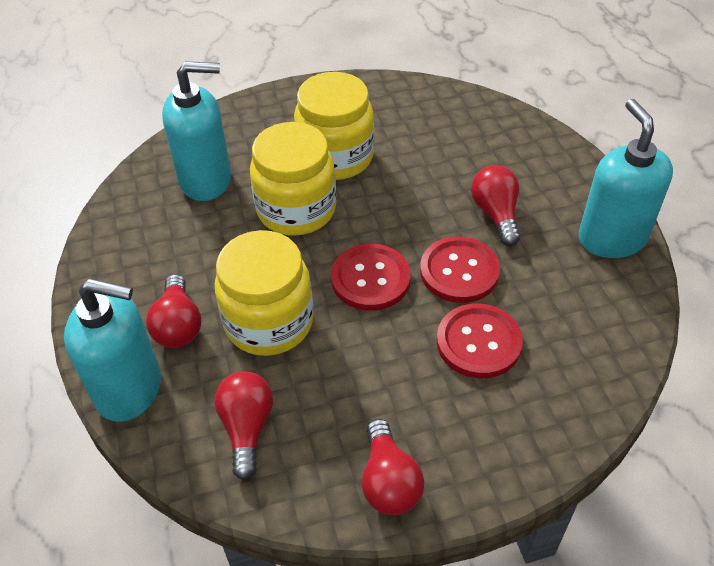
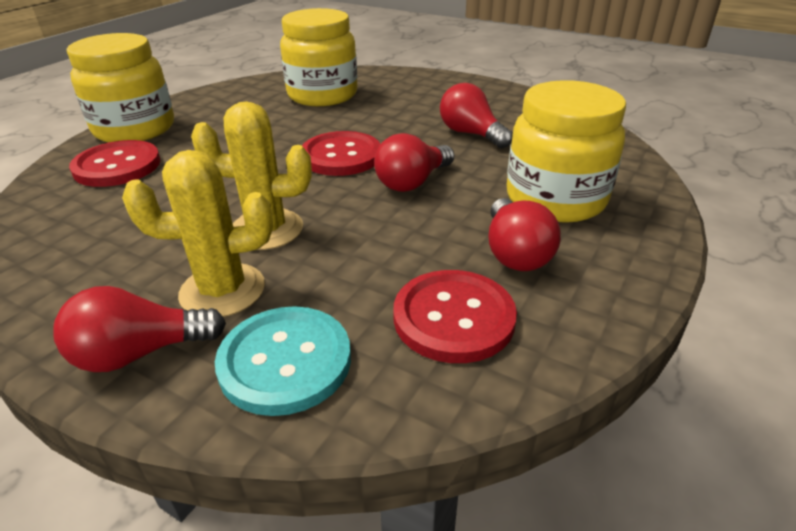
turquoise button: none = 0 -> [215,306,351,416] = 1
turquoise soap dispenser: [64,279,161,422] [162,61,231,201] [579,99,673,258] = 3 -> none = 0
yellow cactus: none = 0 -> [122,150,273,317] [191,101,312,250] = 2

